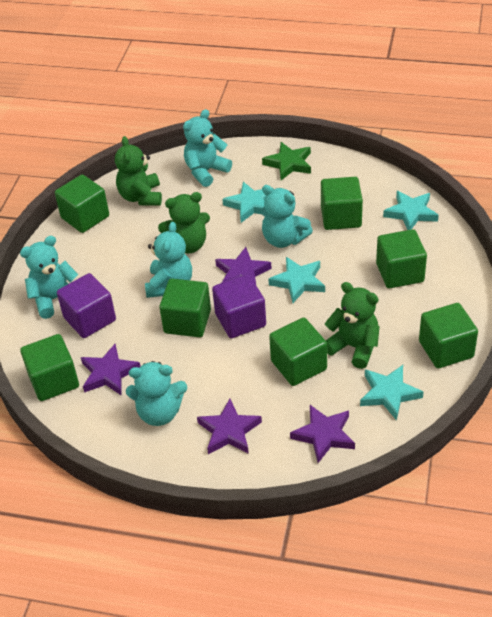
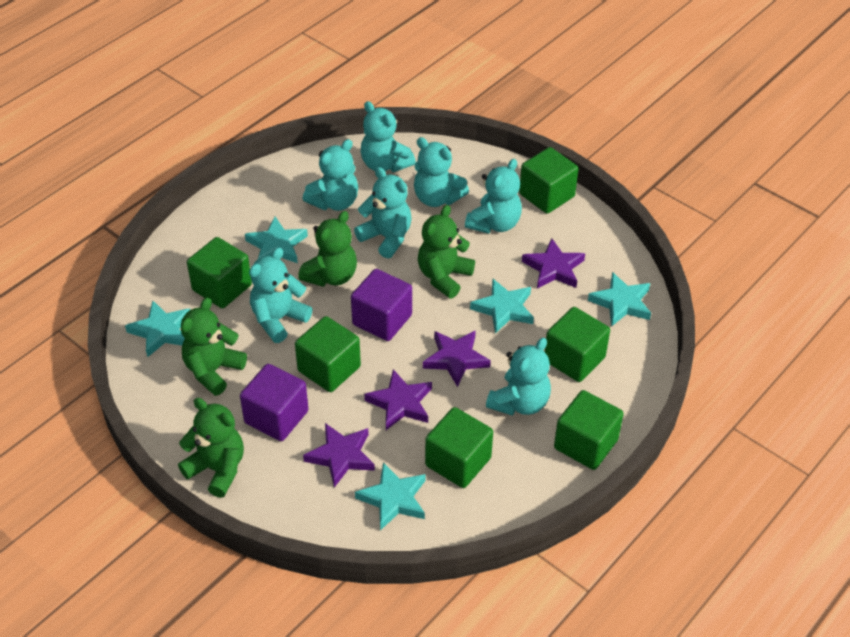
green cube: [20,334,79,401] [55,174,109,233] [159,279,211,337] [269,318,327,386] [321,177,363,230] [376,229,427,288] [419,303,478,368] = 7 -> [187,237,252,308] [295,316,361,392] [425,407,493,488] [519,147,579,214] [544,307,610,382] [554,390,624,470] = 6
green star: [262,142,311,180] = 1 -> none = 0
green teddy bear: [115,136,162,206] [158,192,210,253] [324,282,380,369] = 3 -> [178,398,244,498] [181,298,247,396] [298,211,357,287] [418,205,475,298] = 4
turquoise star: [222,182,274,223] [268,257,325,303] [360,365,424,420] [383,191,439,230] = 4 -> [125,301,190,357] [245,217,308,263] [355,462,426,531] [470,279,534,334] [588,272,651,327] = 5
turquoise teddy bear: [20,236,78,319] [126,361,187,426] [145,222,192,298] [183,109,232,187] [261,185,313,248] = 5 -> [249,247,313,343] [303,139,358,211] [354,167,412,259] [361,101,416,172] [414,137,469,207] [465,159,522,234] [486,338,551,416] = 7

